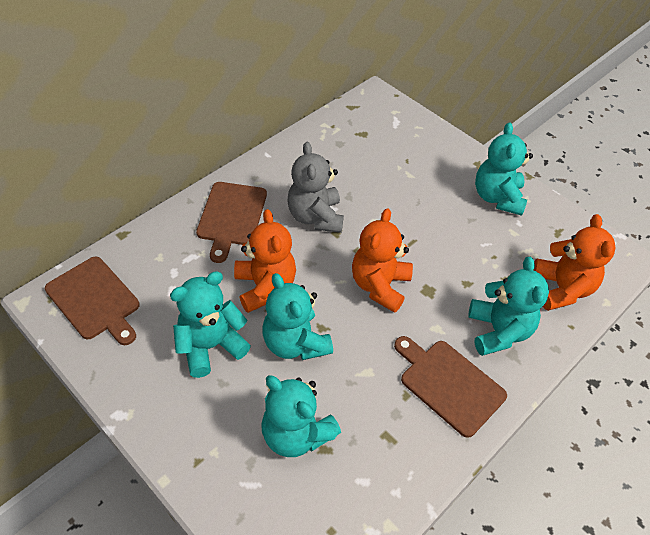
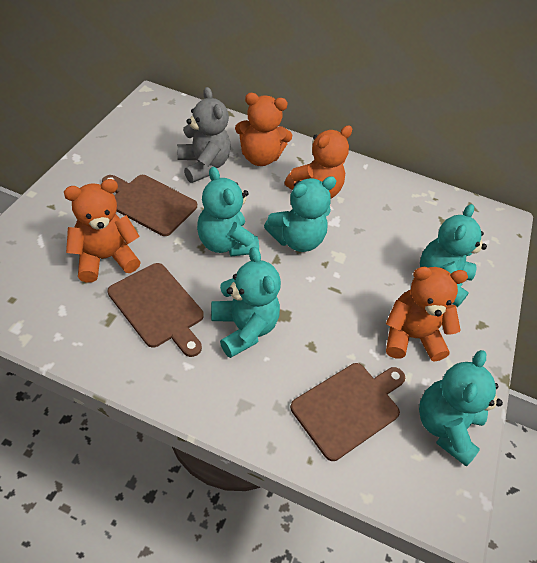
orange teddy bear: [234,209,296,313] [352,208,413,313] [534,214,616,311] = 3 -> [64,179,141,283] [235,93,292,166] [284,125,352,199] [386,267,468,362] = 4

